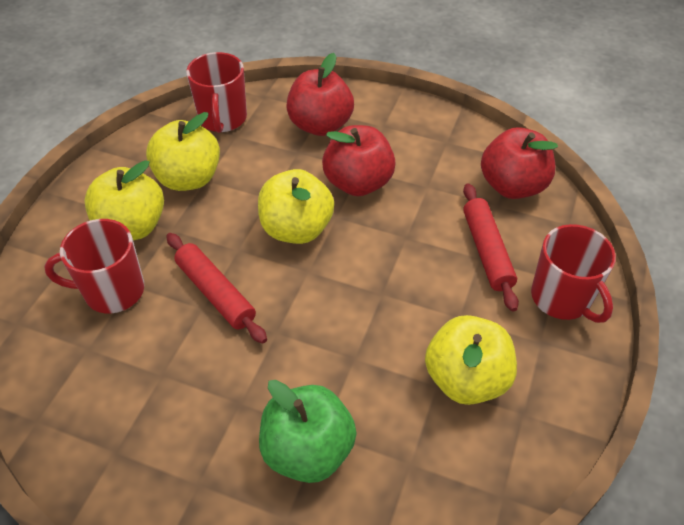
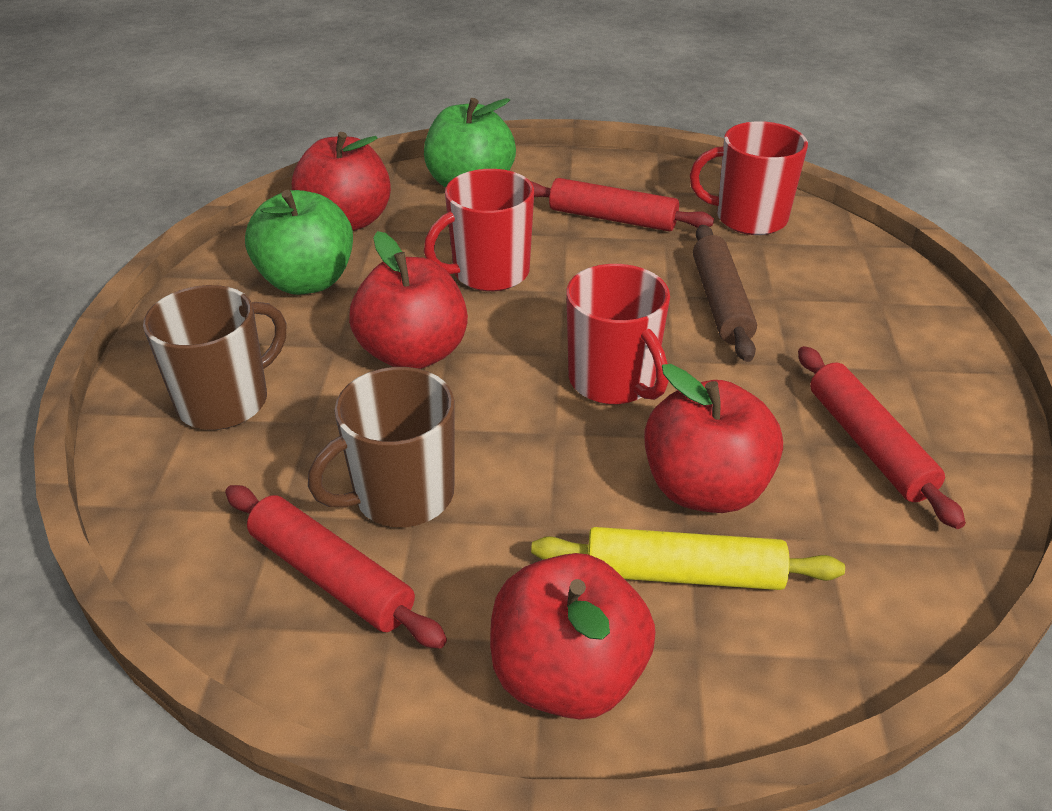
brown mug: none = 0 -> [143,285,286,430] [308,367,454,527] = 2
brown rolling pin: none = 0 -> [693,225,757,362] = 1
green apple: [259,380,356,483] = 1 -> [245,190,353,295] [424,98,516,188] = 2
red apple: [286,53,354,136] [322,125,396,196] [481,127,558,199] = 3 -> [292,132,391,231] [349,231,468,369] [490,553,656,720] [644,364,783,513] = 4
red rolling pin: [166,233,267,344] [463,183,519,311] = 2 -> [225,485,447,649] [530,178,714,231] [798,346,966,529] = 3
yellow apple: [84,160,164,240] [146,112,220,191] [258,169,334,244] [425,315,517,405] = 4 -> none = 0
yellow rolling pin: none = 0 -> [531,527,845,590] = 1

